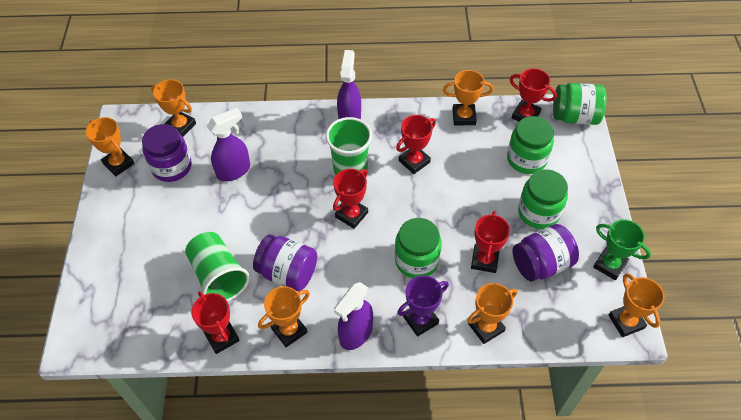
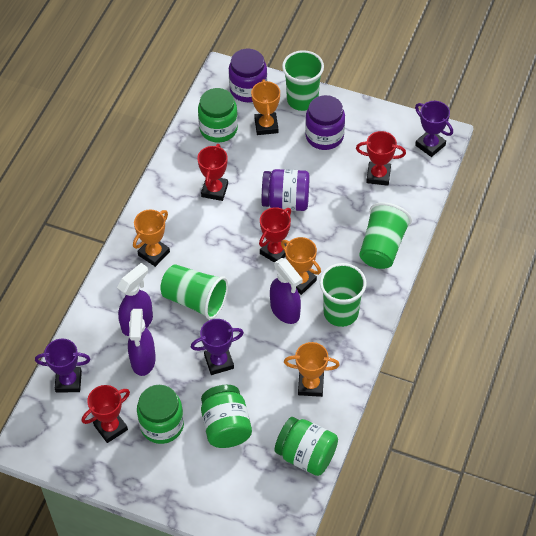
green cup: [185,232,250,302] [326,117,372,175] = 2 -> [160,264,228,320] [282,50,324,111] [320,263,366,327] [359,202,412,269] = 4
green trophy: [593,219,651,280] = 1 -> none = 0
orange trophy: [86,117,134,177] [151,79,196,137] [258,286,310,347] [443,70,494,125] [467,283,518,344] [609,273,665,337] = 6 -> [133,210,170,267] [251,79,280,135] [281,237,321,295] [284,342,340,397] = 4
purple trophy: [397,276,449,336] = 1 -> [35,339,90,393] [191,319,244,375] [415,101,453,157] = 3
red trophy: [191,291,240,354] [333,169,368,229] [396,115,436,174] [471,211,510,273] [510,68,557,121] = 5 -> [82,385,130,443] [197,144,228,201] [259,207,291,262] [356,131,406,186] = 4

